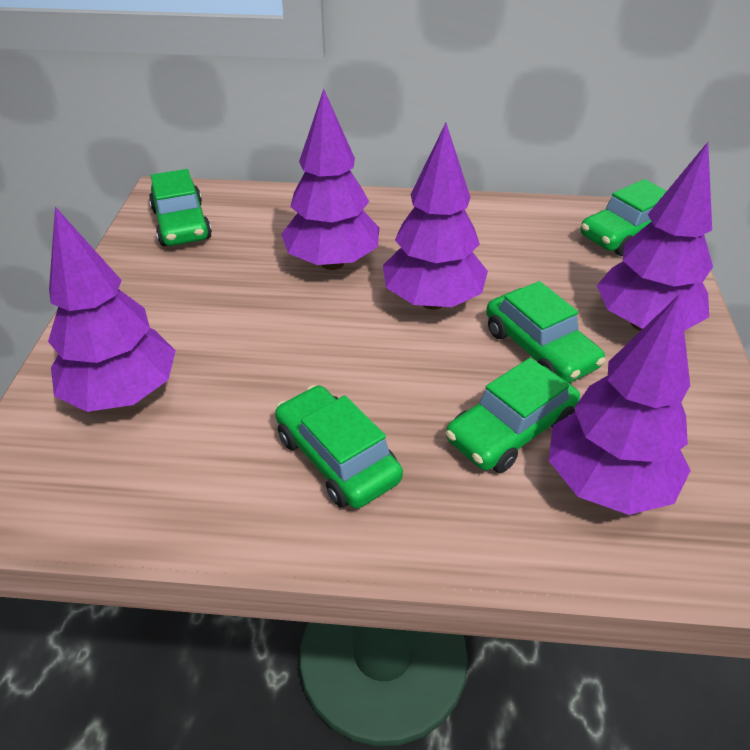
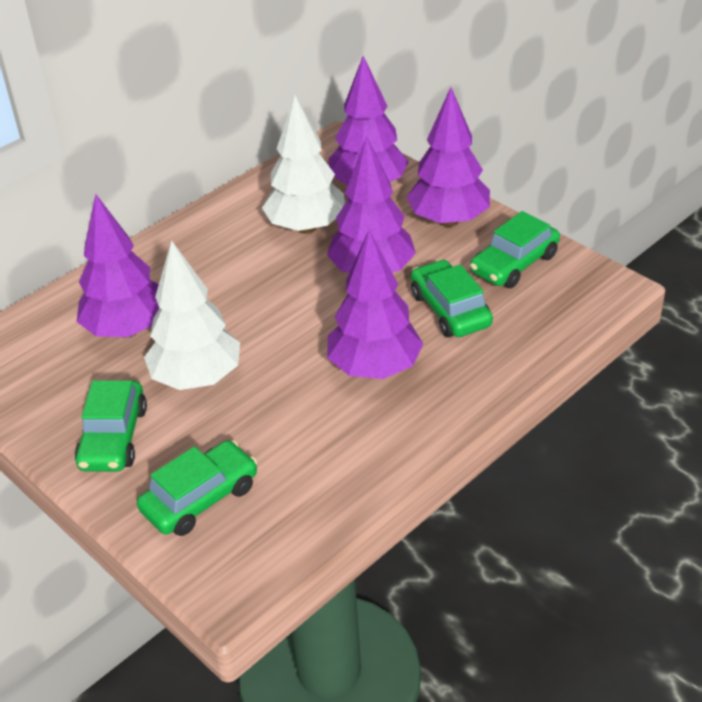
green car: [149,169,212,246] [275,385,403,508] [446,358,580,473] [486,281,605,383] [580,179,667,256] = 5 -> [75,380,147,472] [137,440,257,536] [411,259,493,337] [470,211,560,288] = 4
white tree: none = 0 -> [144,240,240,390] [262,95,345,234] = 2

